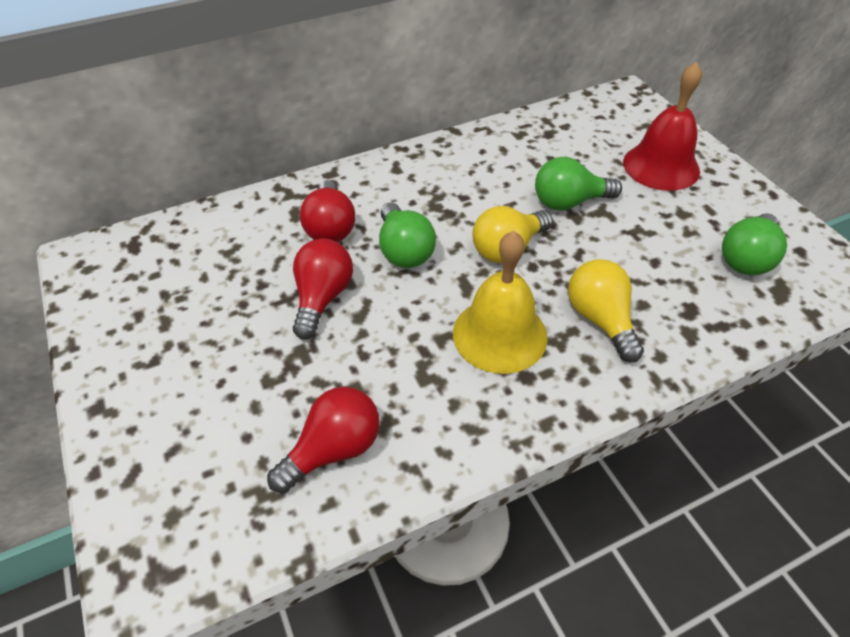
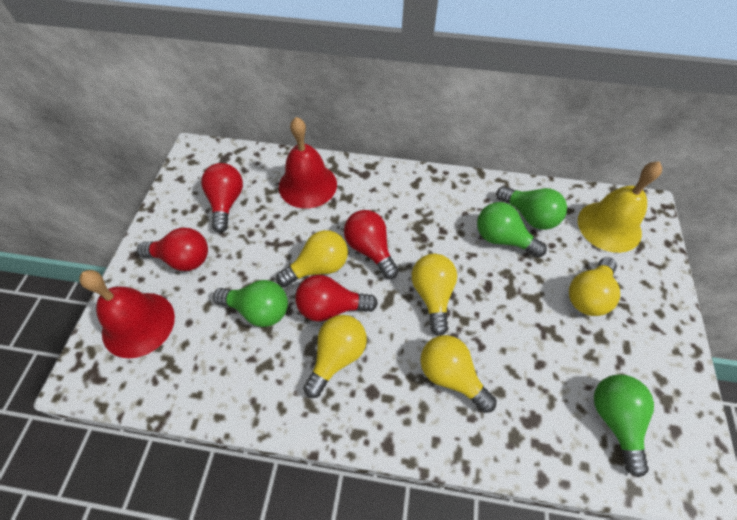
green light bulb: [379,203,436,268] [535,157,622,211] [722,213,787,275] = 3 -> [213,280,288,327] [477,202,547,258] [496,186,567,230] [594,374,654,477] = 4
red bell: [623,62,702,191] = 1 -> [79,270,175,358] [279,117,337,208] = 2
red light bulb: [267,387,380,493] [293,238,353,340] [300,180,355,242] = 3 -> [137,228,208,271] [201,163,243,233] [295,275,378,322] [344,210,399,279] = 4
yellow light bulb: [472,206,553,263] [568,259,644,362] = 2 -> [276,230,348,287] [303,315,367,398] [412,254,457,336] [420,335,497,413] [569,257,620,316] = 5

